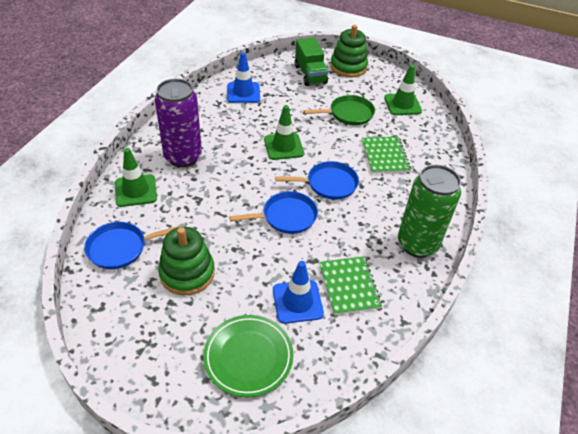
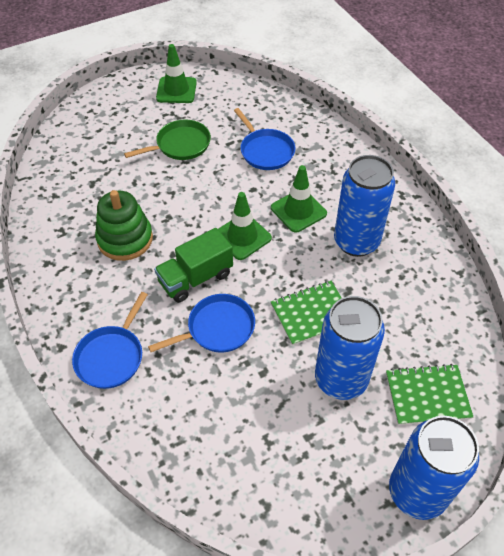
blue can: none = 0 -> [315,296,385,400] [334,155,395,257] [389,416,479,520] = 3
blue traffic cone: [227,52,260,103] [273,261,324,324] = 2 -> none = 0
green can: [398,165,461,258] = 1 -> none = 0
green plate: [203,315,293,397] = 1 -> none = 0
green stacking toy: [158,227,215,295] [330,25,368,77] = 2 -> [95,190,153,261] = 1
purple can: [155,79,202,167] = 1 -> none = 0

